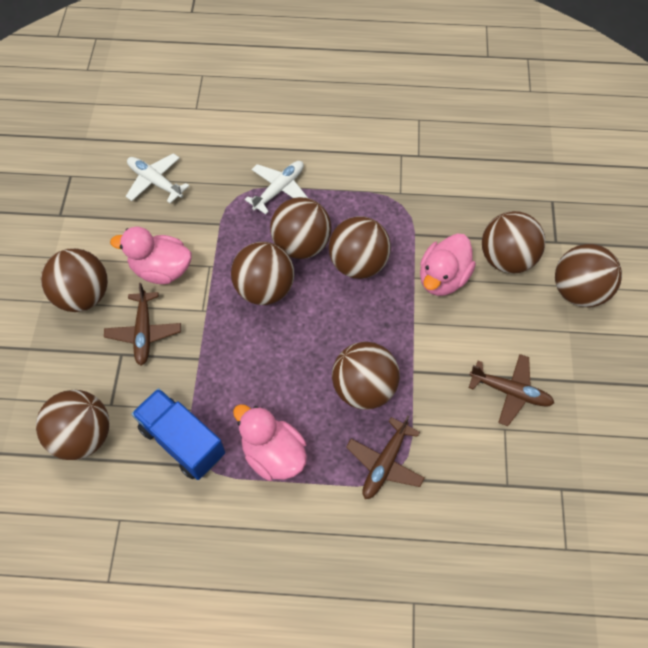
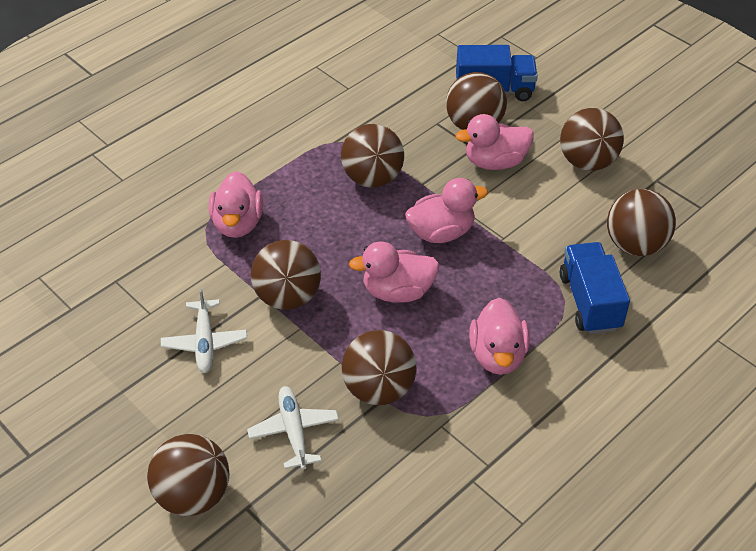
blue truck: [132,388,225,480] = 1 -> [456,45,538,101] [560,242,630,334] = 2
brown ball: [36,390,110,460] [41,248,108,312] [231,242,294,305] [270,197,331,259] [329,216,391,279] [332,342,400,410] [482,211,545,273] [555,244,622,307] = 8 -> [147,434,230,516] [251,240,321,310] [341,124,404,188] [342,330,416,405] [446,72,507,130] [560,108,624,171] [607,189,676,256] = 7
brown plane: [104,283,181,365] [346,415,424,499] [469,354,554,426] = 3 -> none = 0
pink duck: [110,227,192,284] [233,404,307,481] [420,234,476,296] = 3 -> [209,171,263,238] [349,242,439,302] [405,178,488,243] [455,114,534,170] [469,298,530,375] = 5

